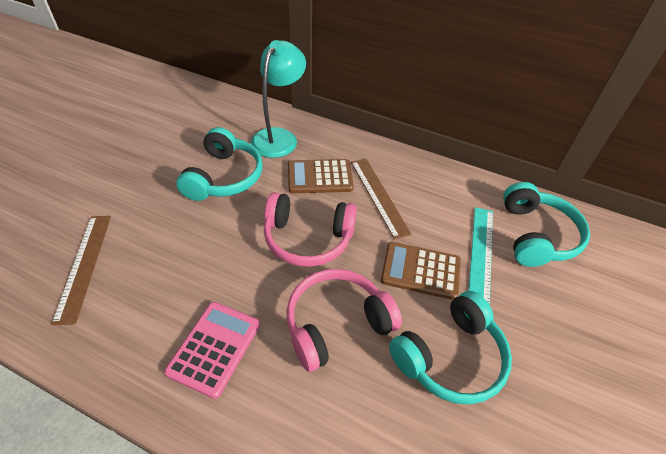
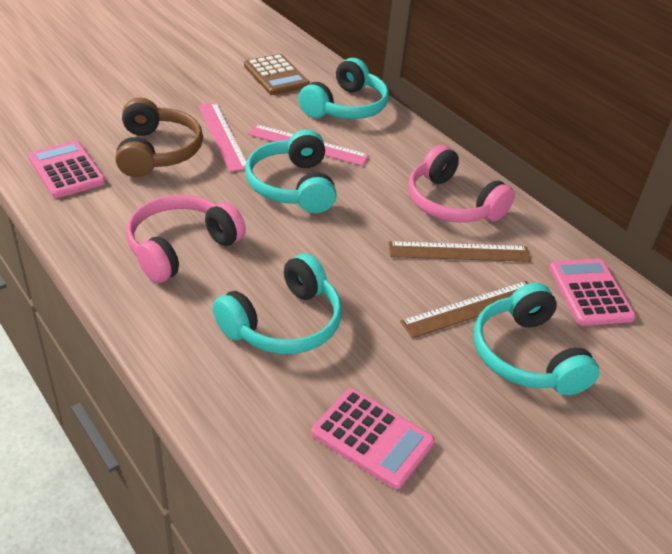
brown calculator: [288,159,354,193] [381,242,461,300] = 2 -> [244,54,310,95] = 1
brown headphones: none = 0 -> [115,98,203,177] = 1
pink calculator: [164,302,260,399] = 1 -> [28,141,106,198] [311,388,435,489] [549,259,636,326] = 3
pink ruler: none = 0 -> [198,103,247,172] [248,124,369,166] = 2
turquoise headphones: [176,127,263,201] [389,291,512,404] [503,182,590,267] = 3 -> [213,253,342,354] [245,129,337,213] [298,58,389,119] [474,283,600,395] = 4
turquoise lamp: [251,40,306,158] = 1 -> none = 0
turquoise ruler: [469,207,493,305] = 1 -> none = 0

